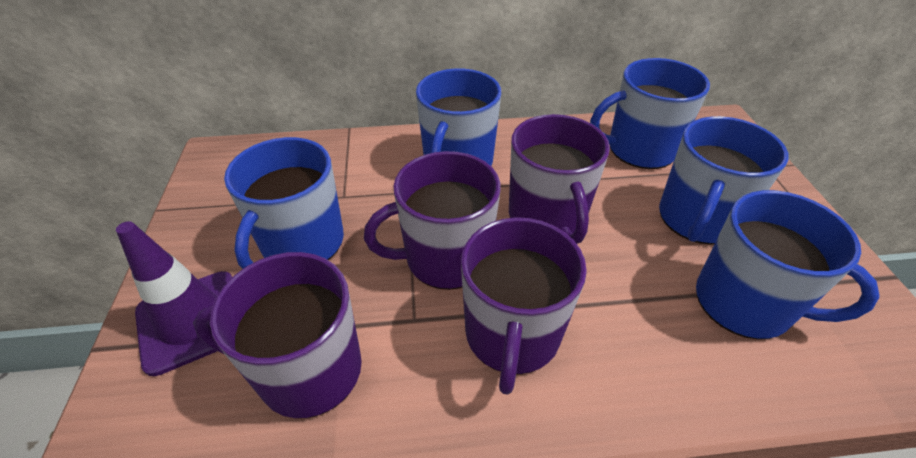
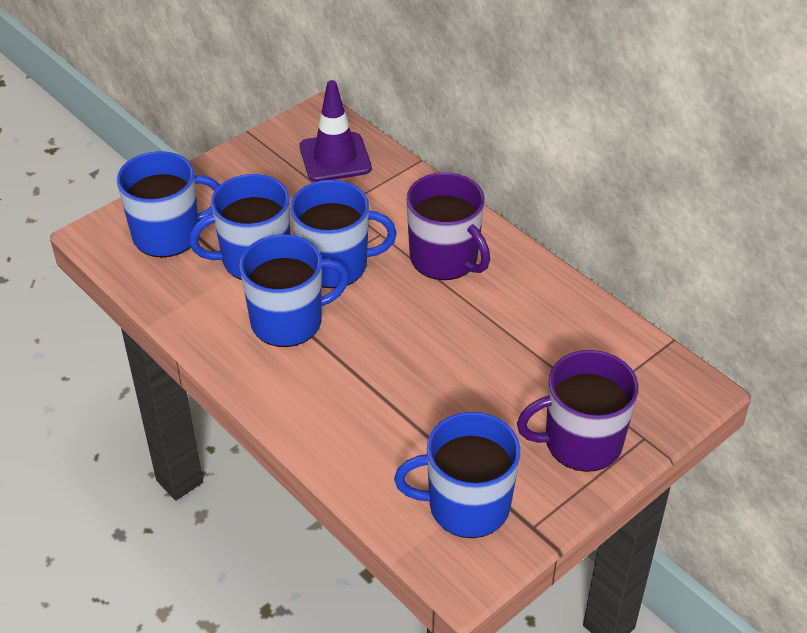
purple mug: [193,252,362,418] [364,151,501,290] [461,217,587,395] [509,114,610,244] = 4 -> [406,172,490,280] [517,350,639,472] = 2

